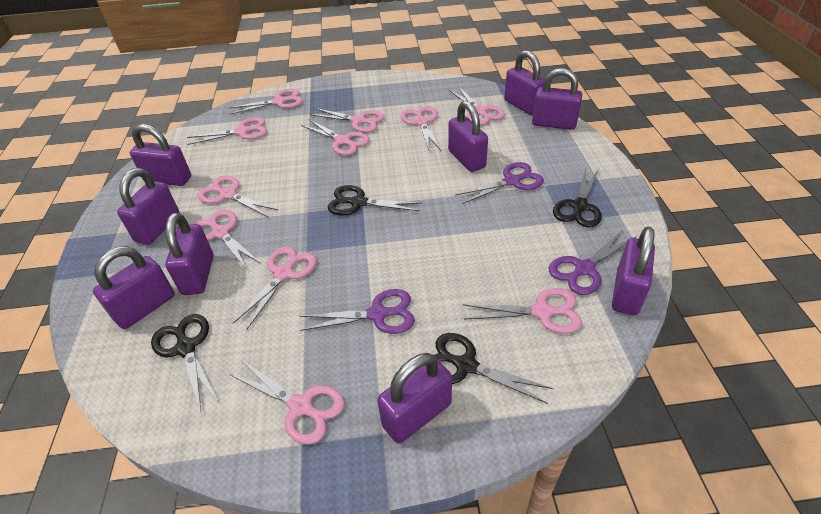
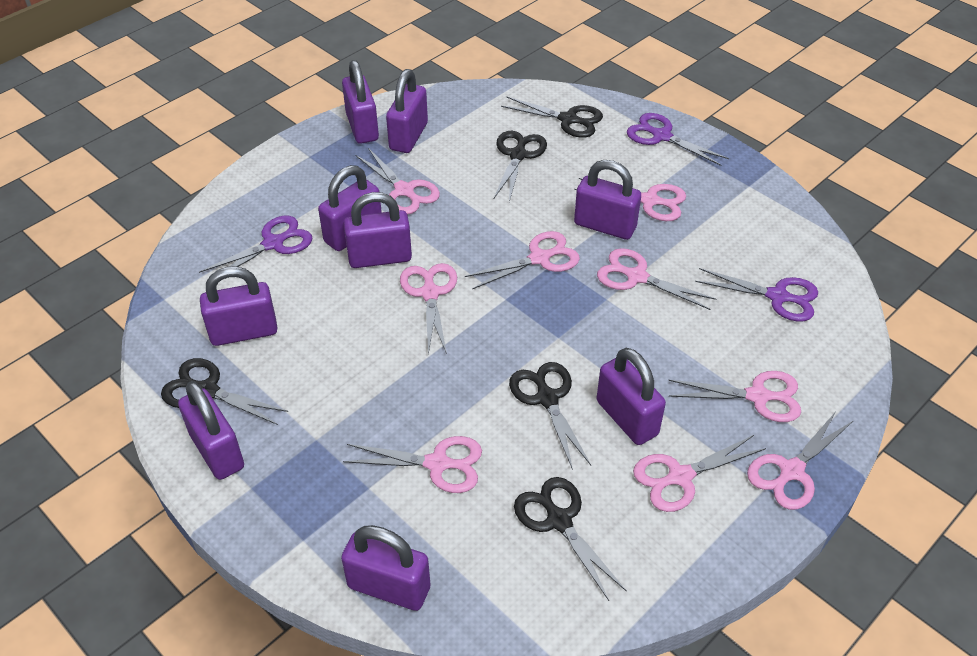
black scissors: [151,314,219,412] [328,185,422,215] [434,333,553,404] [553,168,602,227] = 4 -> [161,358,288,425] [494,131,547,202] [501,97,603,138] [509,362,591,470] [514,477,627,601] = 5
pink scissors: [187,117,267,145] [194,210,261,270] [197,176,278,217] [229,89,303,115] [229,360,345,445] [233,247,317,329] [301,119,370,155] [309,108,385,133] [400,106,441,150] [449,86,505,125] [463,288,582,334] = 11 -> [343,436,482,493] [356,148,440,215] [400,263,457,355] [465,231,580,289] [575,178,686,221] [597,248,716,310] [633,435,766,512] [668,371,801,422] [747,410,853,510] = 9

